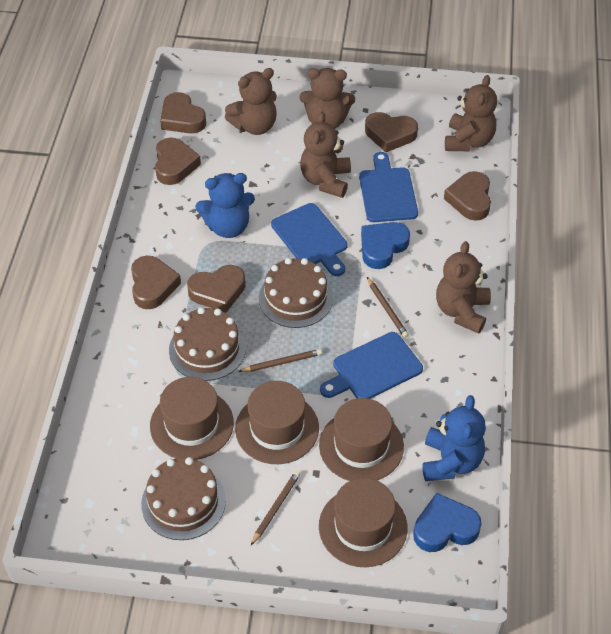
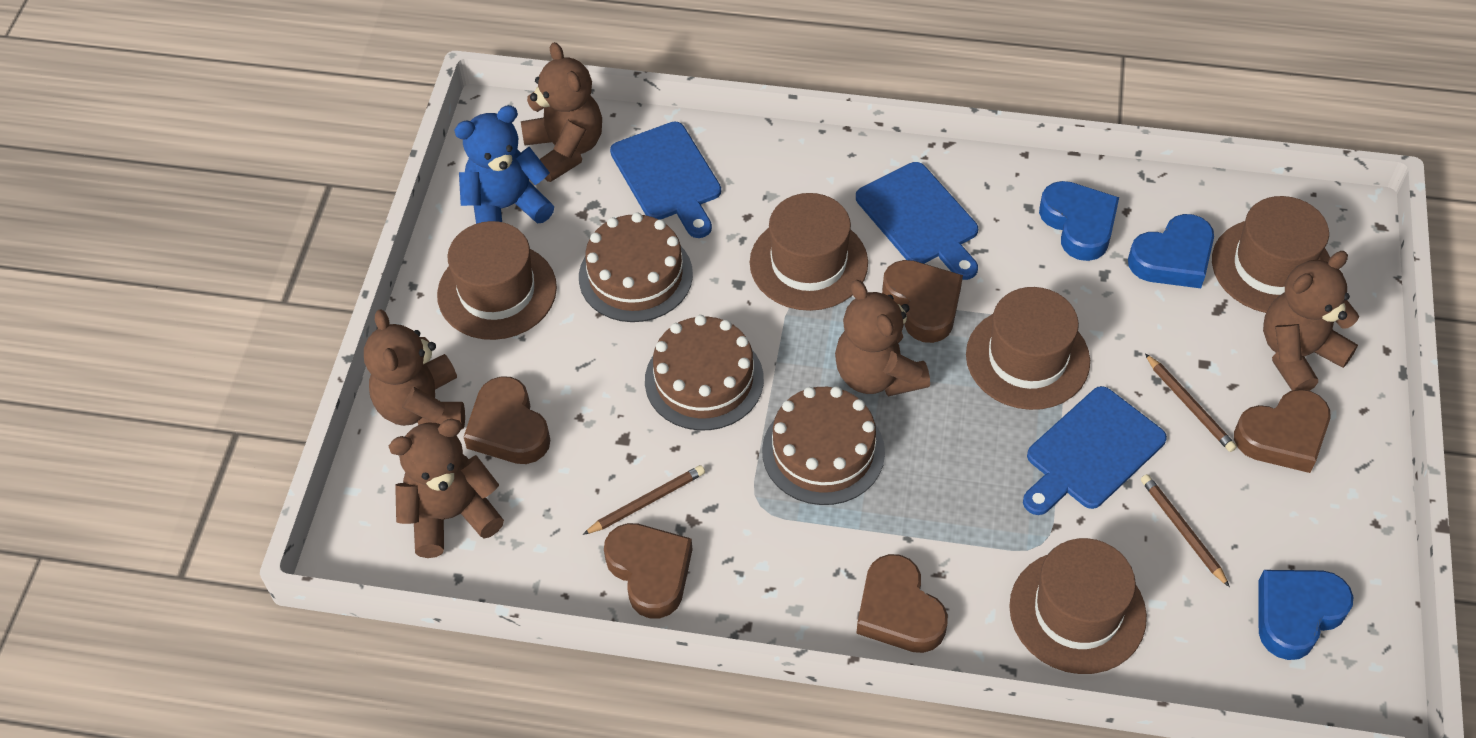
blue heart: [361,222,410,269] [413,493,482,552] = 2 -> [1039,181,1119,261] [1128,214,1214,288] [1259,570,1353,660] = 3
blue teddy bear: [195,173,255,238] [423,395,486,481] = 2 -> [454,105,554,224] = 1
brown hat: [150,377,234,460] [235,381,319,464] [319,398,404,481] [319,478,407,567] = 4 -> [437,221,557,340] [750,193,868,311] [966,287,1090,410] [1009,538,1147,674] [1212,196,1330,313] = 5
brown heart: [131,256,181,309] [155,138,201,185] [160,92,206,134] [187,265,246,313] [365,112,418,152] [444,171,491,221] = 6 -> [464,376,550,464] [604,523,693,619] [856,554,948,653] [882,260,963,343] [1234,389,1330,473] = 5

